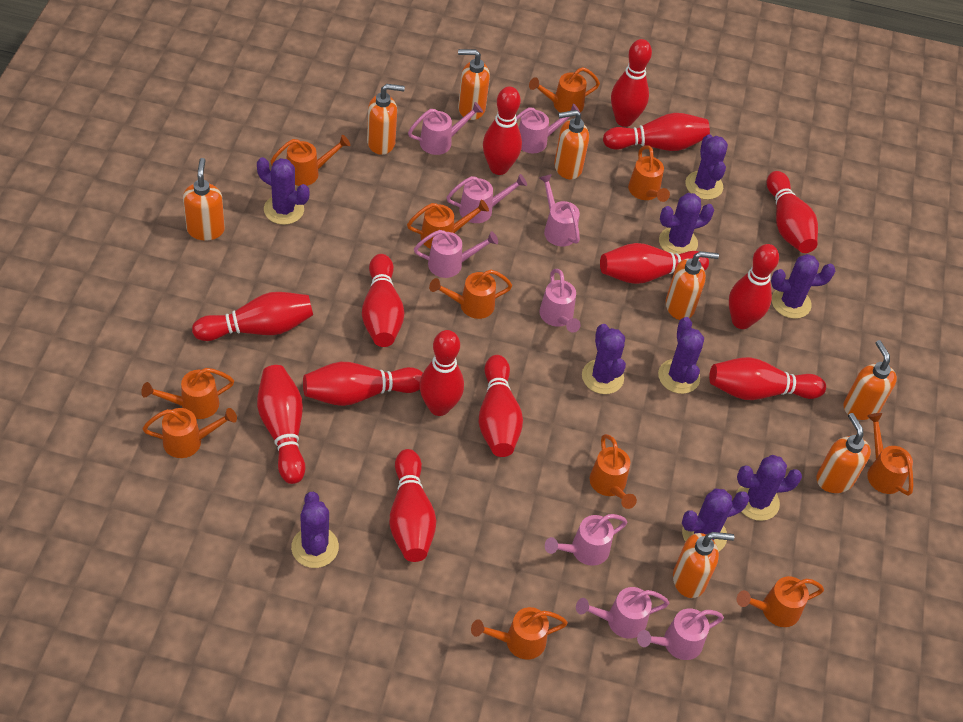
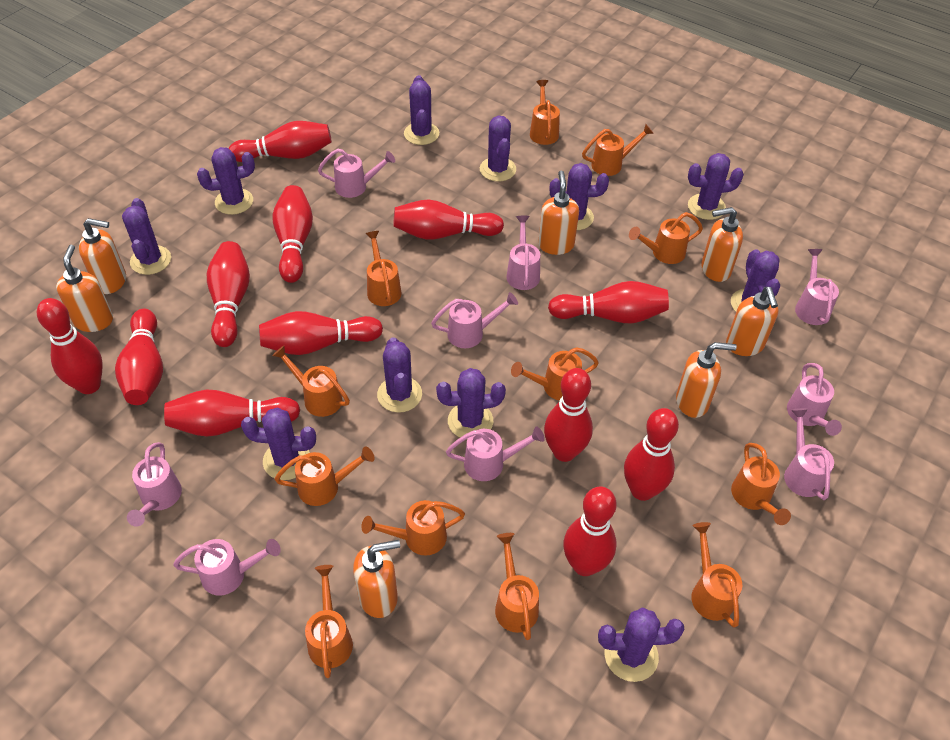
orange soap dispenser: [183,158,225,241] [367,84,405,155] [458,49,490,120] [554,110,589,180] [666,251,719,320] [673,532,734,598] [816,413,871,493] [844,340,897,420] = 8 -> [56,245,113,332] [79,218,126,294] [353,540,400,618] [538,171,579,255] [676,342,737,418] [701,207,743,282] [726,287,779,356] = 7
orange watering can: [141,368,234,419] [142,408,237,458] [270,135,350,186] [407,199,489,249] [429,270,512,319] [471,607,568,660] [529,67,600,113] [590,434,637,509] [628,146,670,202] [737,576,824,627] [867,413,913,496] = 11 -> [272,346,350,417] [275,447,375,506] [305,565,353,678] [362,500,465,556] [365,231,402,306] [495,533,539,640] [511,347,599,401] [530,80,560,145] [582,124,654,176] [629,212,703,264] [691,522,742,628] [731,443,791,525] = 12
purple cactus: [257,157,309,225] [291,492,339,568] [582,324,626,394] [658,317,704,394] [659,193,714,254] [682,489,749,552] [685,134,728,200] [736,455,802,521] [771,254,835,319] = 9 -> [122,198,171,275] [197,147,255,215] [241,408,316,480] [377,337,422,413] [404,75,439,145] [436,368,506,440] [480,115,516,182] [550,163,609,230] [598,607,685,682] [688,153,744,220] [731,249,780,312] = 11
red bowling pin: [192,292,313,341] [257,365,305,484] [303,362,423,406] [362,254,405,347] [389,449,436,562] [420,330,464,416] [479,355,523,457] [483,87,522,175] [600,243,709,284] [603,113,710,151] [611,39,652,127] [709,357,826,400] [729,244,779,329] [767,171,818,253] = 14 -> [37,298,103,394] [115,308,163,405] [164,390,300,437] [207,241,250,347] [228,121,332,162] [259,311,383,355] [272,185,313,283] [394,199,504,240] [544,368,593,462] [548,281,669,323] [563,486,617,576] [624,408,679,501] = 12

